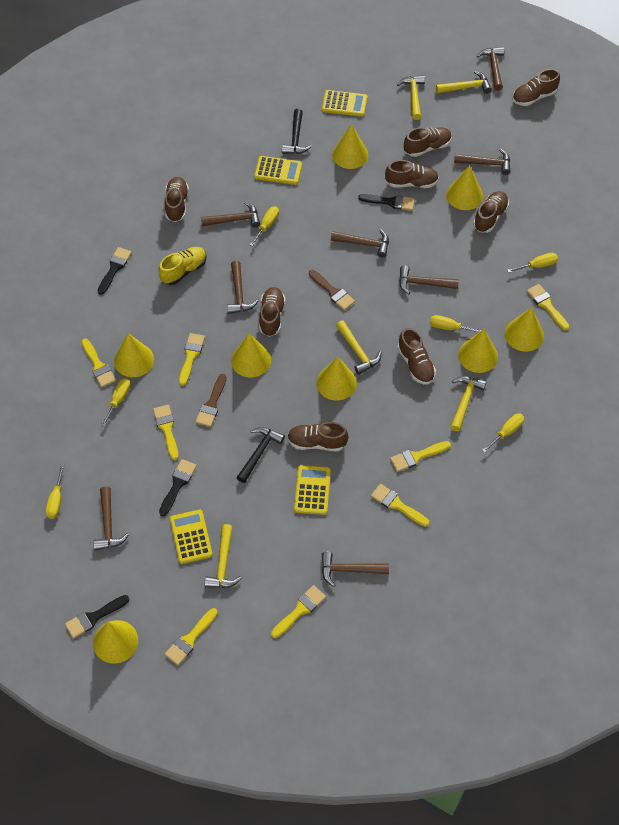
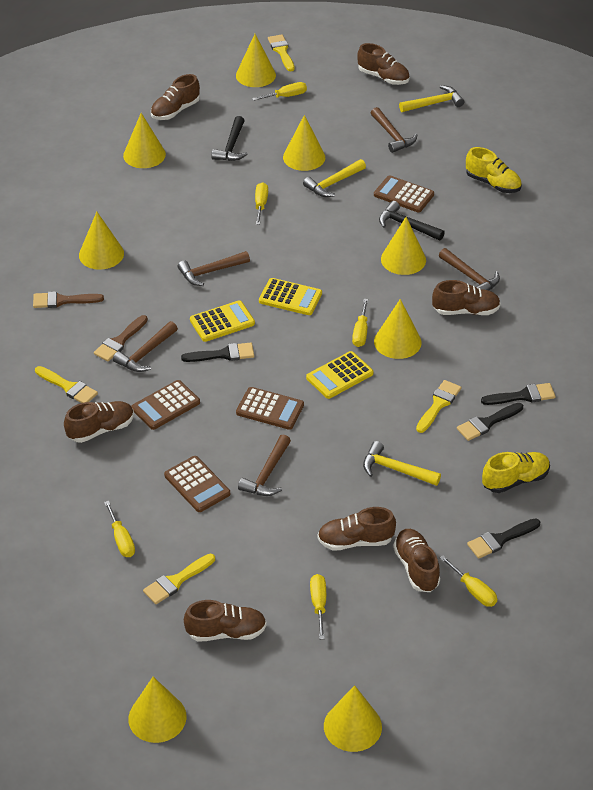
brown calculator: none = 0 -> [131,380,200,430] [164,456,230,512] [236,387,304,430] [374,175,434,212] = 4
brown hammer: [93,486,129,551] [201,202,260,228] [227,261,258,314] [322,552,389,587] [331,230,389,258] [399,266,459,295] [454,149,510,175] [477,47,504,90] = 8 -> [113,321,178,372] [177,251,250,286] [238,434,291,496] [371,107,417,153] [439,248,500,290] = 5
brown shoe: [165,177,189,222] [259,287,285,337] [287,422,348,451] [385,160,439,188] [398,328,436,385] [404,127,452,157] [473,191,509,233] [512,69,560,106] = 8 -> [64,401,134,443] [151,74,200,120] [184,600,267,642] [317,507,396,551] [357,43,410,85] [393,529,440,592] [432,280,501,315] = 7
yellow brush: [81,339,116,387] [153,405,179,460] [165,608,218,665] [179,333,205,386] [271,585,326,638] [371,484,429,527] [390,441,451,472] [527,284,569,331] = 8 -> [35,366,98,403] [143,554,215,604] [268,35,295,72] [416,380,461,433] = 4
yellow calculator: [170,510,213,564] [254,156,302,185] [294,465,331,515] [322,90,367,117] = 4 -> [190,300,255,342] [259,278,322,315] [306,351,373,399] = 3
yellow hammer: [204,524,242,588] [336,320,382,375] [397,75,425,120] [436,71,492,94] [451,376,487,431] = 5 -> [303,159,366,197] [363,441,441,486] [399,85,464,112] = 3
yellow shoe: [159,247,207,285] = 1 -> [466,147,522,193] [482,452,550,493] = 2

